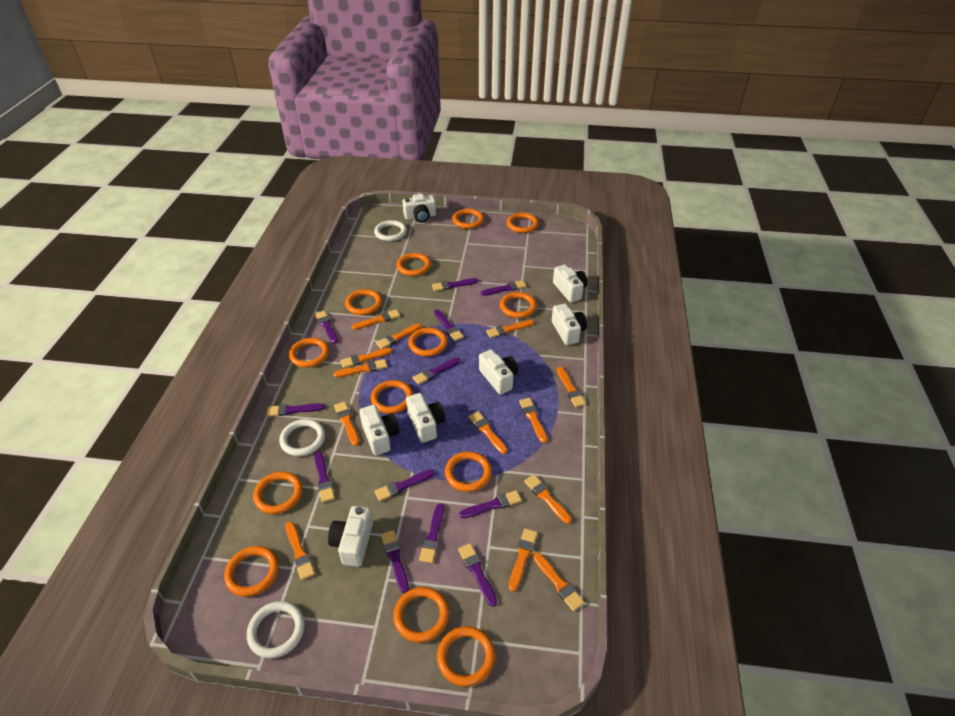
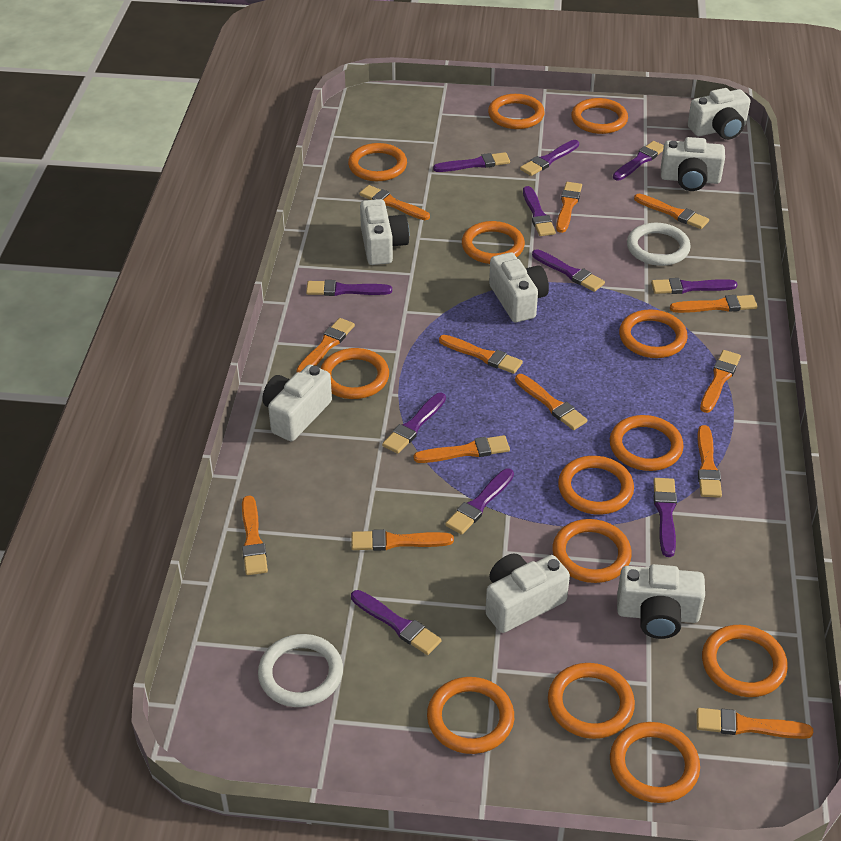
purple brush: [266,403,325,417] [314,451,335,503] [315,311,338,344] [374,469,435,501] [381,530,409,593] [413,357,461,385] [419,503,444,563] [432,278,478,291] [434,309,464,341] [458,543,497,607] [459,490,522,518] [481,280,526,296] = 12 -> [306,280,392,296] [351,590,442,655] [382,393,446,454] [433,152,510,172] [445,469,514,535] [520,140,579,176] [523,186,556,236] [532,249,605,292] [613,141,664,181] [651,278,738,294] [653,478,677,557] = 11
white ring: [247,601,305,658] [279,419,325,456] [374,220,407,241] = 3 -> [258,634,343,707] [627,223,691,266] = 2

